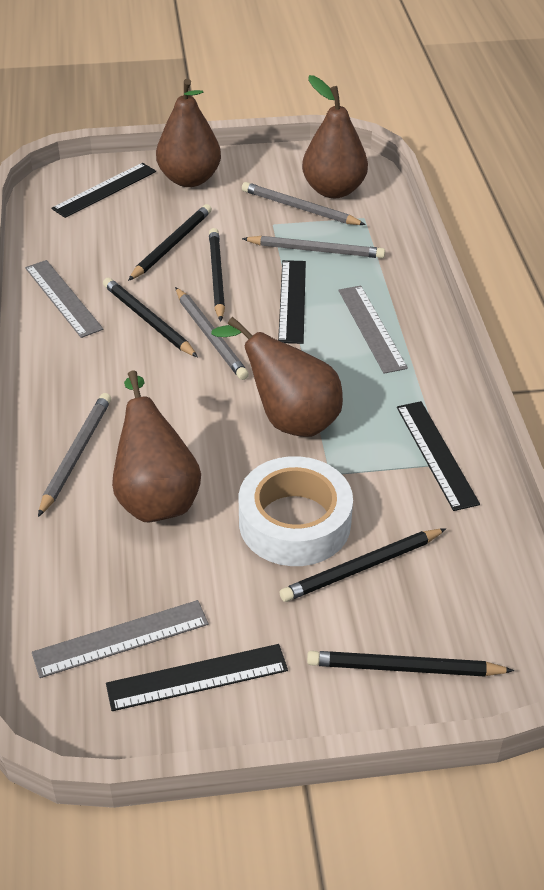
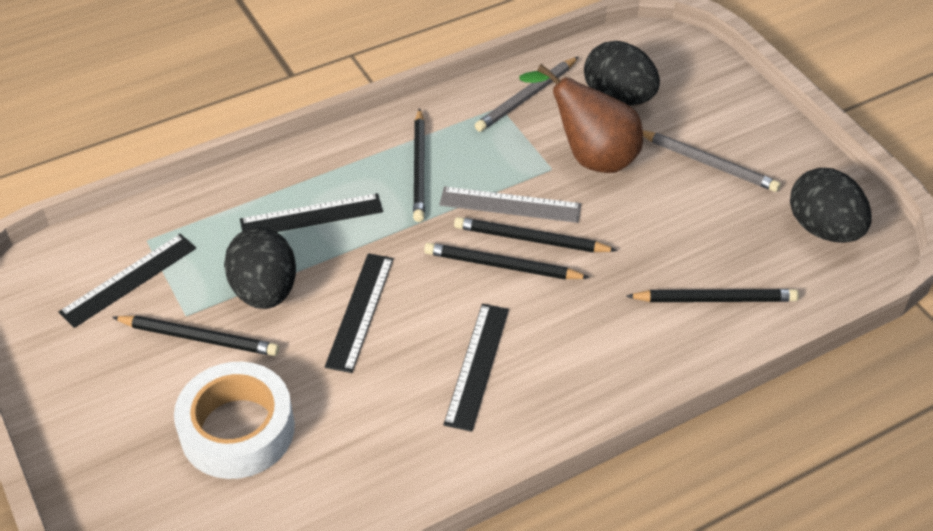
black egg: none = 0 -> [224,227,296,309] [584,41,660,106] [790,168,871,243] = 3
brown pear: [112,371,201,522] [156,79,221,187] [211,317,343,437] [302,75,368,198] = 4 -> [520,64,643,173] = 1
grey pencil: [38,393,111,517] [175,287,249,380] [242,182,366,225] [242,236,385,258] = 4 -> [475,56,579,132] [643,130,781,192] = 2
grey ruler: [25,260,103,338] [32,600,209,678] [339,286,408,374] = 3 -> [439,186,581,223] = 1

